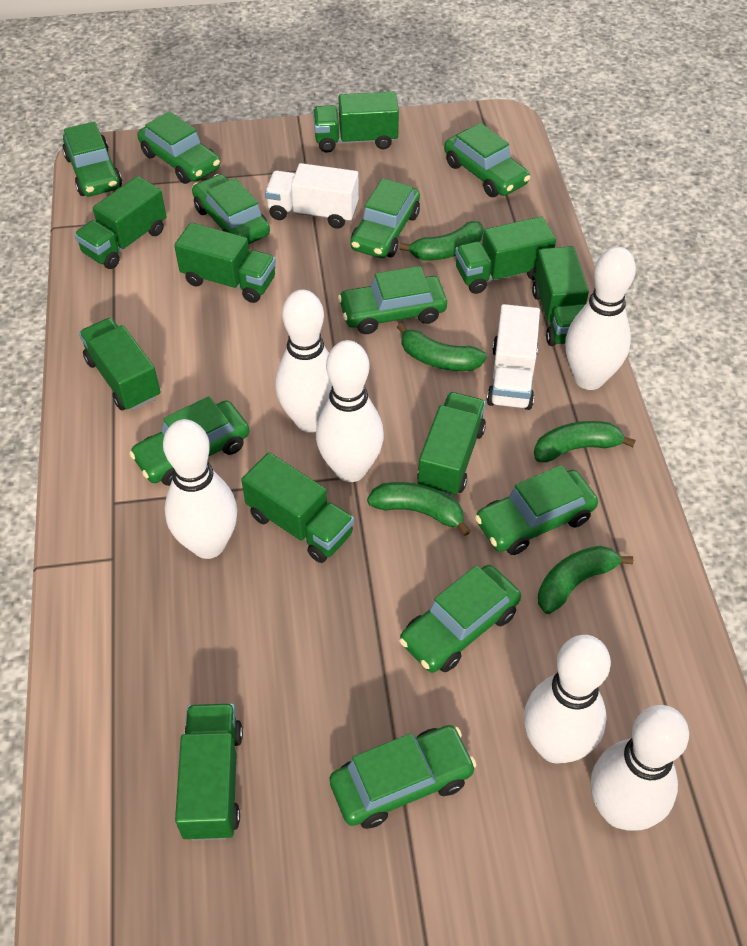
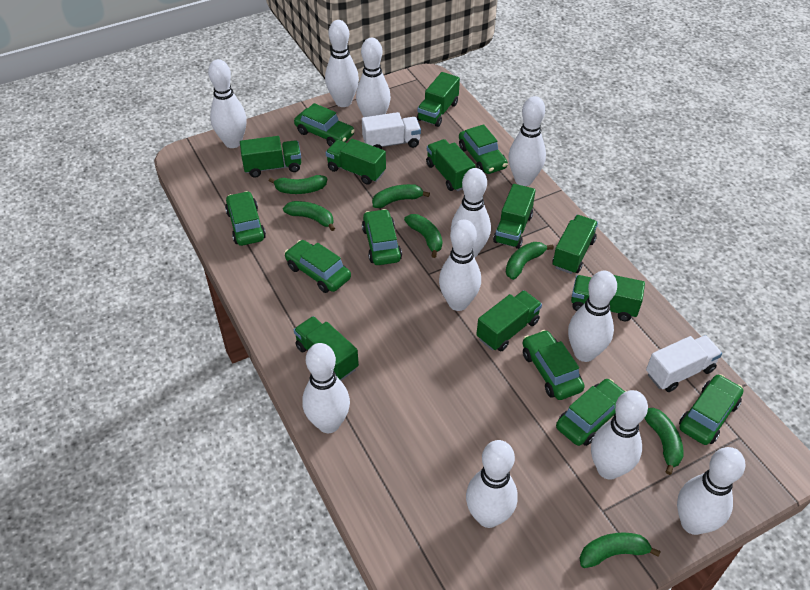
green banana: [367,482,471,536] [397,323,487,371] [399,221,484,261] [534,421,636,462] [538,546,633,614] = 5 -> [269,175,327,194] [283,201,335,231] [372,184,430,208] [404,214,442,258] [506,242,554,280] [579,533,661,568] [645,408,683,475] = 7
green car: [62,122,122,196] [129,396,249,486] [138,111,220,184] [192,174,270,245] [330,725,476,829] [338,266,447,334] [350,178,420,258] [399,565,521,673] [444,123,530,197] [475,465,598,555] = 10 -> [225,191,266,246] [284,240,351,293] [294,103,355,146] [362,209,402,265] [459,124,508,174] [522,330,585,400] [556,379,626,446] [679,374,744,445] = 8
white bowling pin: [163,419,237,559] [275,290,332,433] [316,340,384,482] [524,635,611,763] [565,247,636,390] [591,705,689,831] = 6 -> [208,59,247,148] [302,343,350,433] [325,20,359,107] [356,38,391,117] [439,220,481,311] [451,168,491,257] [466,440,518,528] [509,96,546,186] [568,271,617,362] [591,390,648,480] [677,447,745,535] = 11

